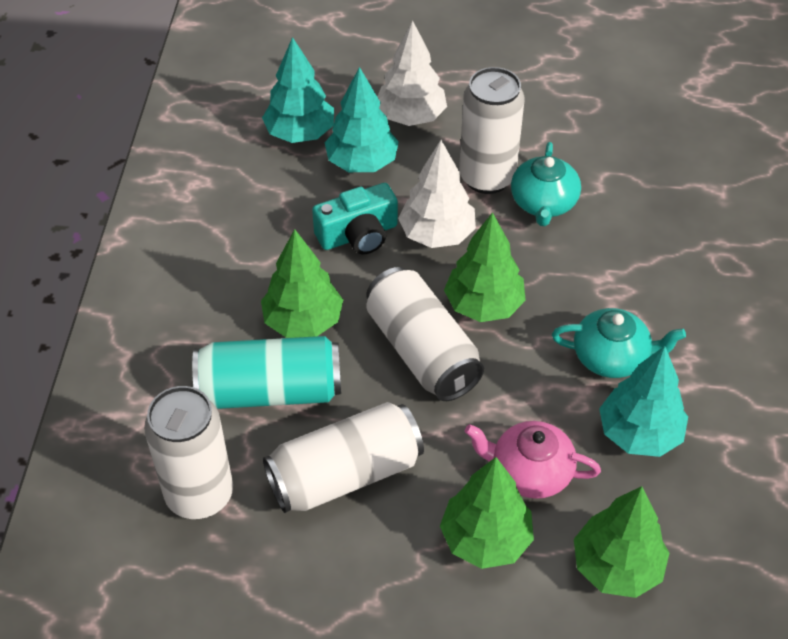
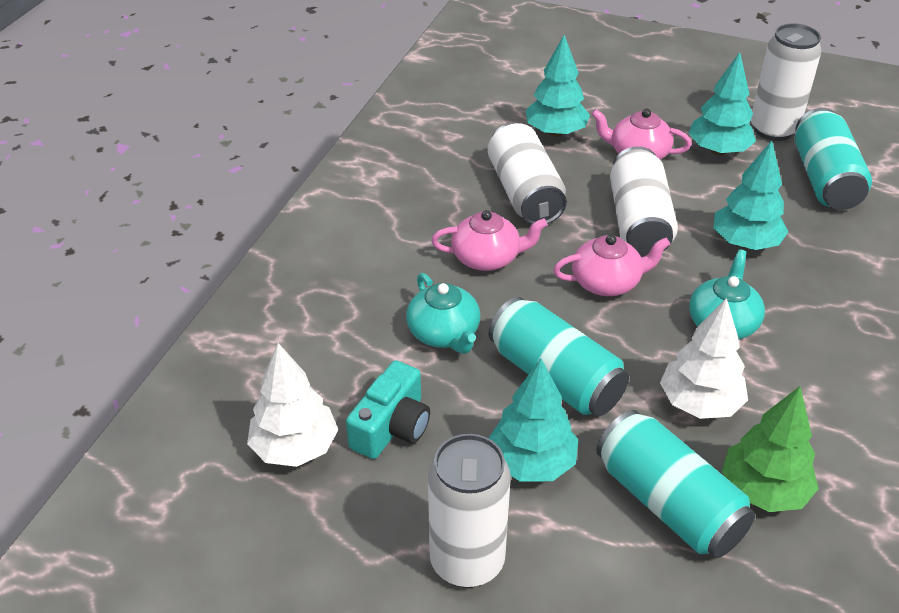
green tree: [261,229,343,338] [440,457,534,569] [444,212,526,322] [574,486,669,598] = 4 -> [722,386,819,512] = 1
pink teapot: [465,421,601,499] = 1 -> [431,210,548,271] [553,235,670,296] [591,109,692,160] = 3
turquoise can: [192,336,341,409] = 1 -> [489,297,629,416] [596,410,755,558] [795,108,872,210] = 3
turquoise tree: [262,37,334,143] [325,67,399,172] [599,346,688,457] = 3 -> [489,359,578,482] [525,35,590,137] [688,52,756,155] [713,141,789,250] = 4

